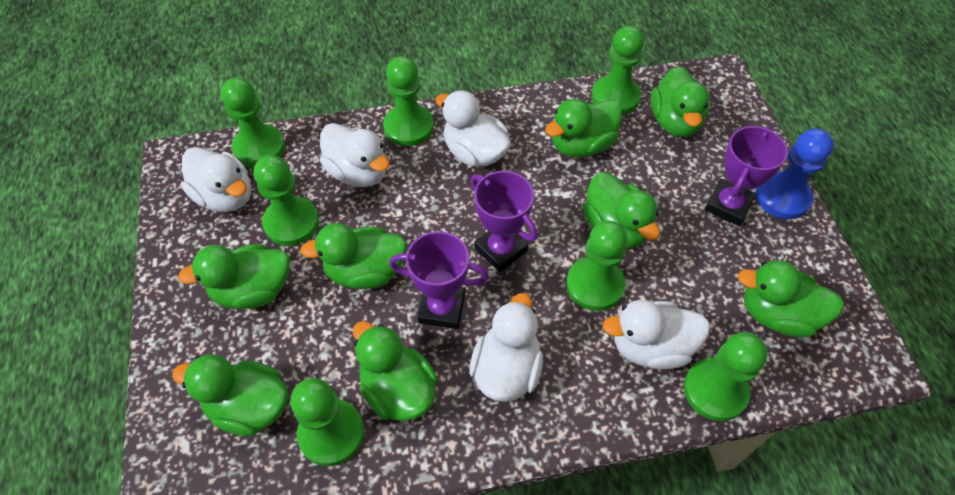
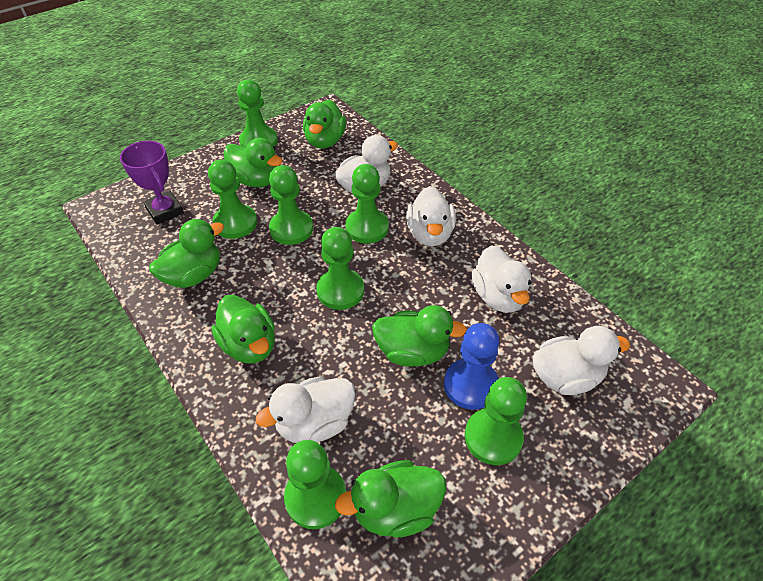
green duck: [172,354,288,436] [178,245,290,309] [300,223,407,289] [353,321,438,421] [545,99,622,157] [583,172,660,248] [651,66,710,137] [738,260,844,337] = 8 -> [149,219,224,288] [212,295,275,363] [223,138,283,187] [303,100,346,149] [335,460,446,538] [372,305,467,367] = 6
purple trophy: [389,231,489,329] [471,171,538,272] [705,126,788,226] = 3 -> [120,141,184,225] = 1

